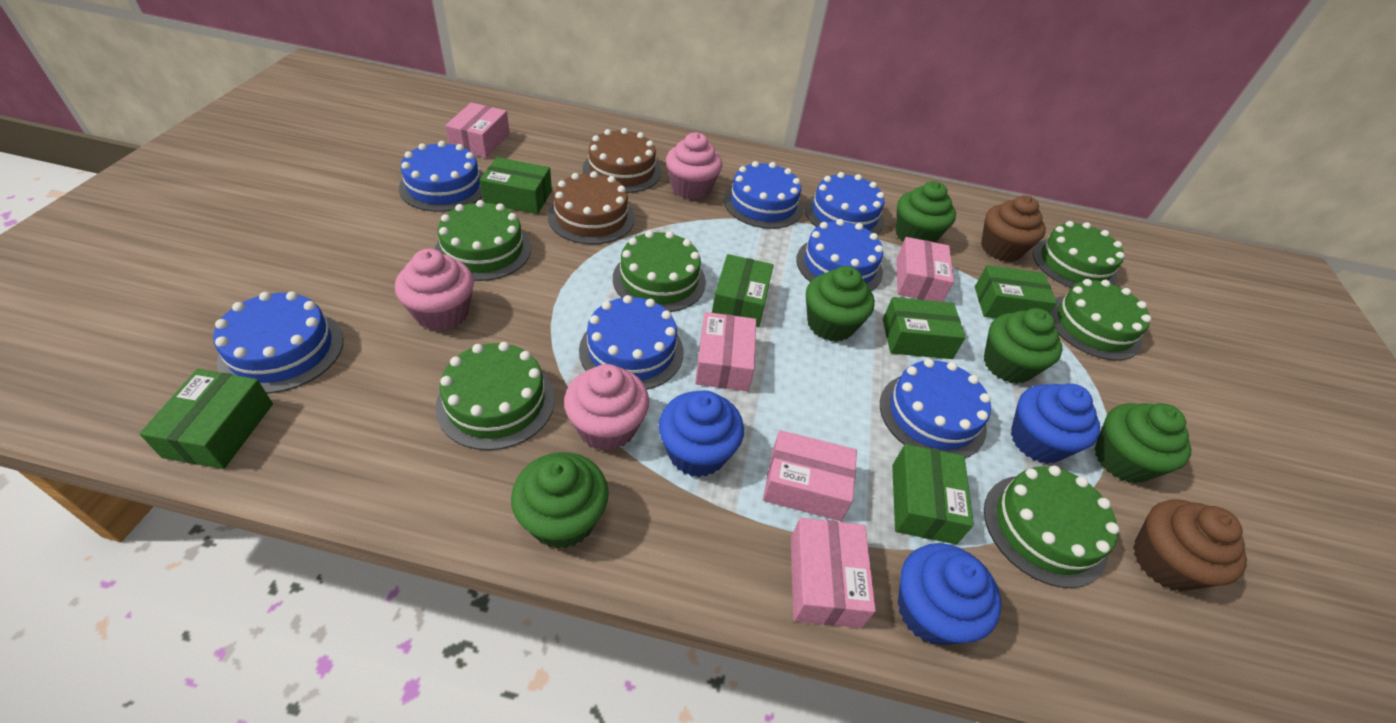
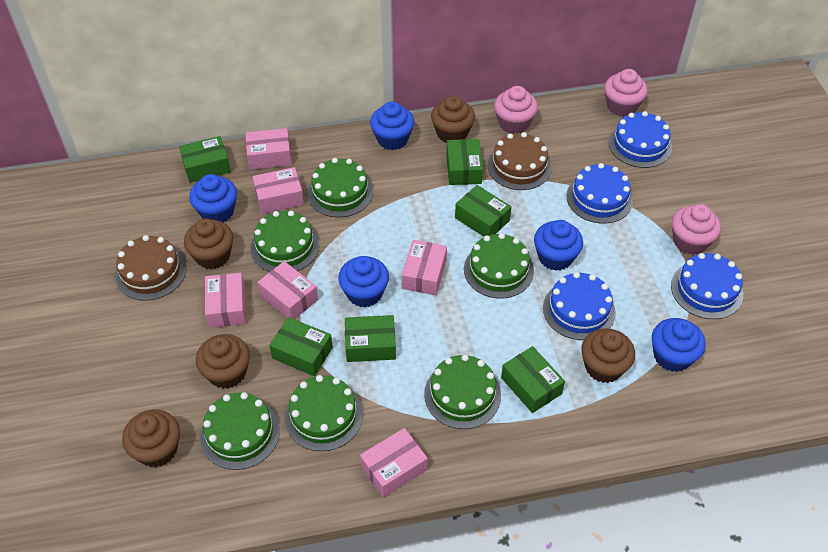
blue cake: [213,291,344,393] [399,141,483,212] [579,295,684,390] [724,161,803,229] [796,219,883,291] [805,172,885,234] [880,359,991,458] = 7 -> [543,272,616,340] [566,163,633,224] [609,111,672,168] [671,253,743,319] = 4
blue cupcake: [659,390,744,477] [898,543,1001,645] [1011,383,1100,464] = 3 -> [189,174,237,223] [338,256,389,308] [370,102,414,150] [534,220,583,271] [652,318,706,372] = 5
brown cupcake: [981,195,1046,262] [1133,499,1247,591] = 2 -> [122,409,180,467] [184,218,233,270] [196,334,250,389] [431,96,475,143] [581,328,635,383] = 5
green cupcake: [511,452,609,549] [806,266,875,342] [896,181,956,243] [984,308,1063,384] [1095,403,1191,483] = 5 -> none = 0
pink box: [445,102,510,158] [695,312,756,391] [763,430,857,521] [791,518,876,628] [896,237,954,302] = 5 -> [205,273,246,328] [245,128,292,170] [253,167,304,214] [258,261,318,319] [360,428,428,498] [402,240,447,295] = 6

